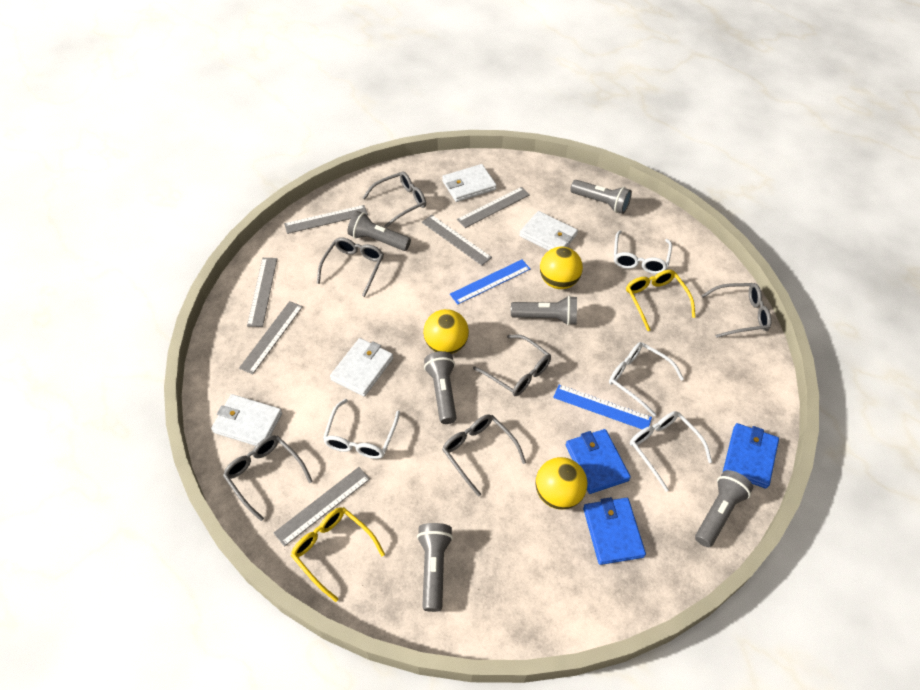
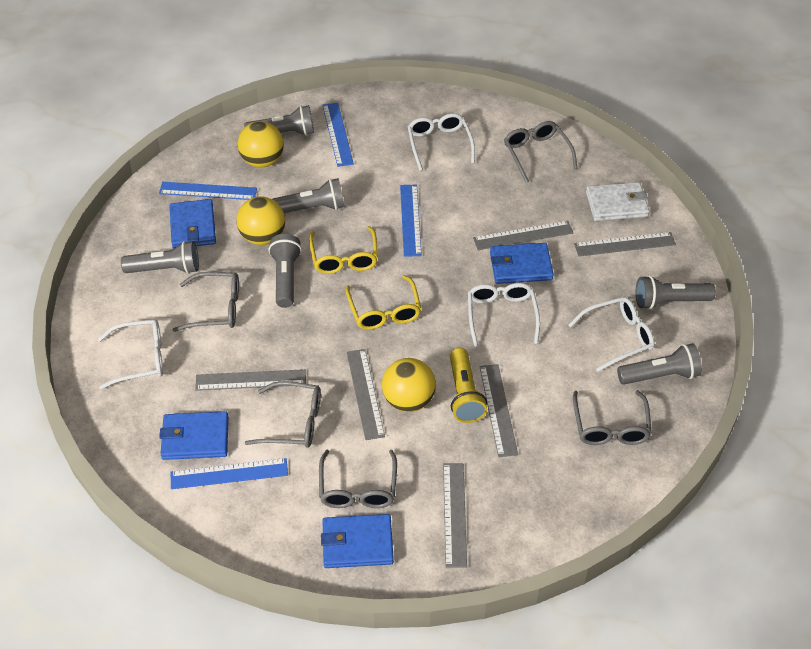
blue ruler: [450,260,530,304] [553,385,652,429] = 2 -> [159,182,257,200] [170,458,288,489] [322,103,354,167] [400,185,422,257] = 4
blue wallet: [566,429,631,494] [583,497,646,565] [723,423,779,488] = 3 -> [159,411,229,460] [170,199,216,249] [321,514,394,568] [490,243,554,284] = 4
grey glasses: [223,435,313,521] [317,237,384,297] [363,172,426,228] [442,414,526,497] [473,335,551,396] [701,283,771,338] = 6 -> [173,272,239,332] [245,381,321,448] [319,450,397,508] [504,121,578,183] [573,390,652,445] = 5
white wallet: [211,394,282,446] [330,338,393,397] [442,164,497,202] [519,211,578,251] = 4 -> [586,182,649,221] = 1
yellow flashlight: none = 0 -> [450,348,487,423] = 1

